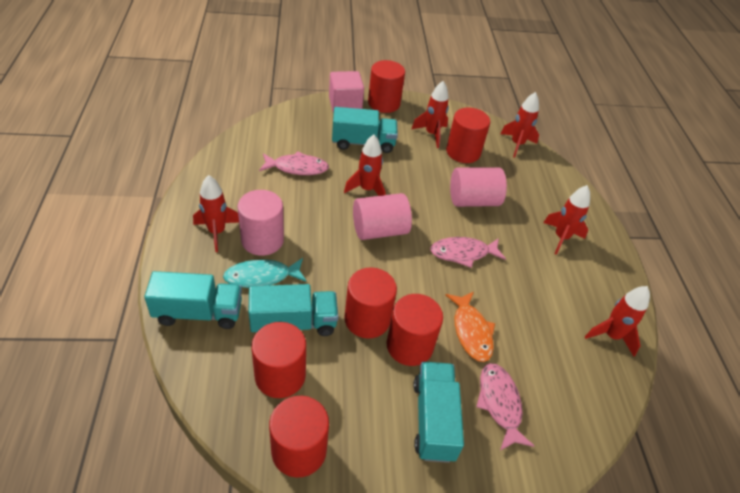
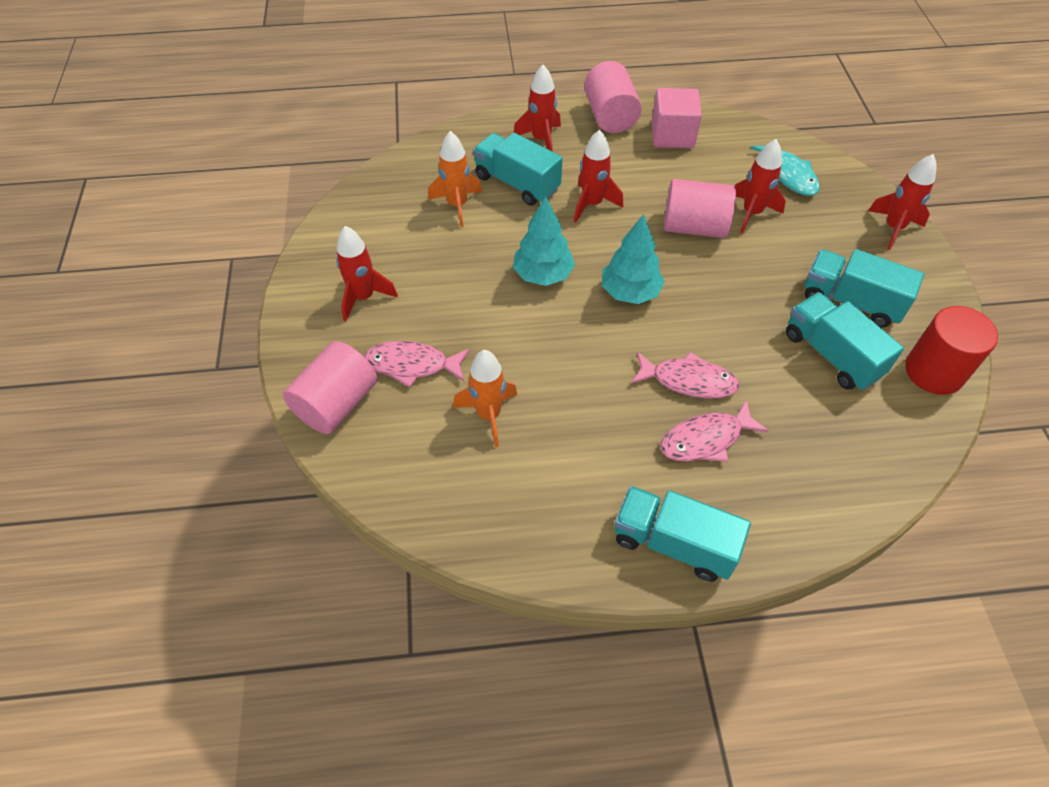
orange fish: [445,292,495,362] = 1 -> none = 0
orange rocket: none = 0 -> [428,131,482,227] [453,350,517,447] = 2
red cylinder: [252,322,306,398] [269,396,329,478] [344,268,397,339] [368,60,405,113] [386,294,443,366] [446,107,490,163] = 6 -> [905,306,998,395] = 1
red rocket: [193,175,239,252] [344,135,385,196] [412,81,449,148] [501,92,539,158] [543,185,590,255] [585,286,650,357] = 6 -> [336,226,398,322] [514,65,561,152] [574,130,623,222] [735,139,786,234] [868,154,937,250] = 5
turquoise tree: none = 0 -> [513,196,575,286] [602,214,665,304] = 2

